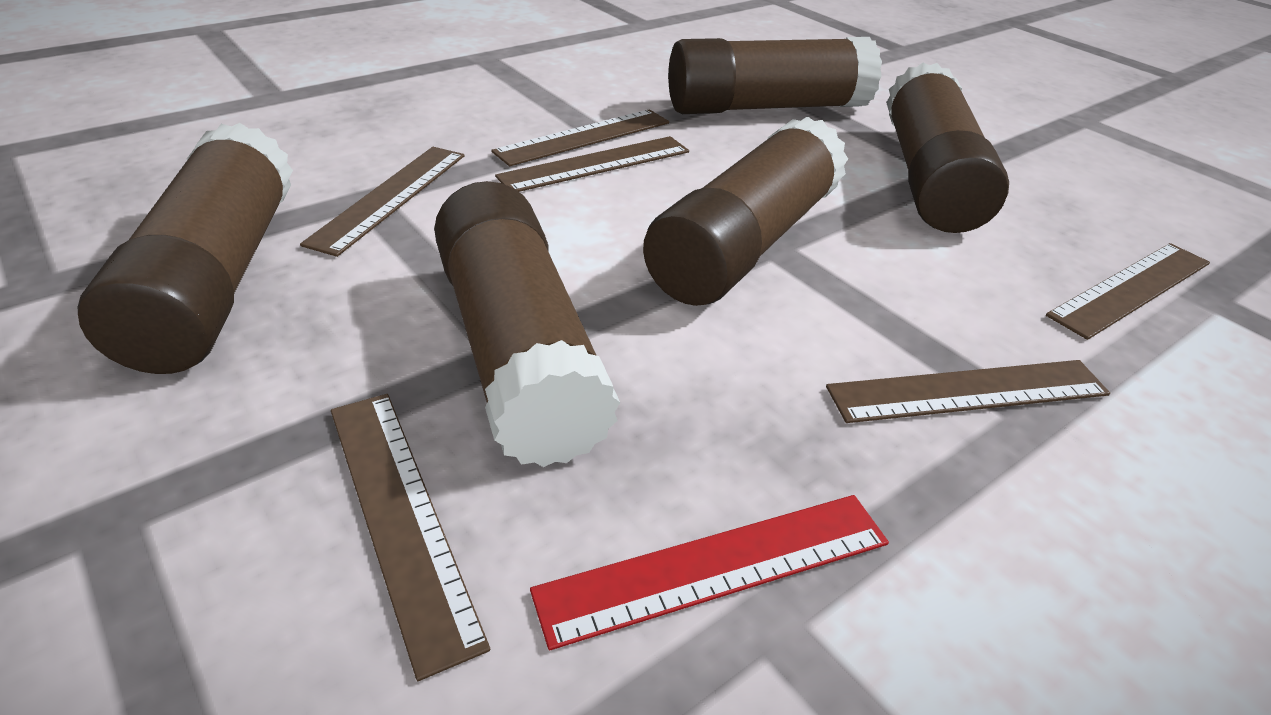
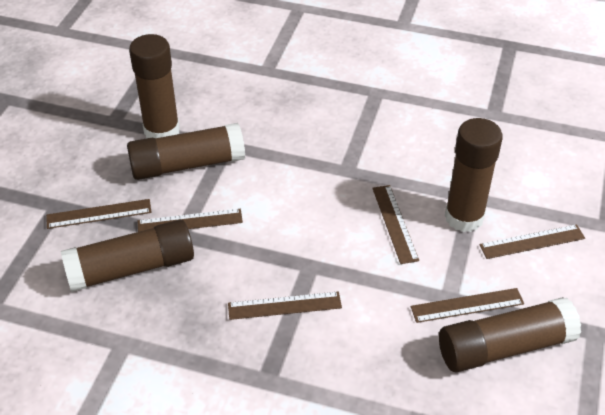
red ruler: [530,495,889,650] = 1 -> none = 0

